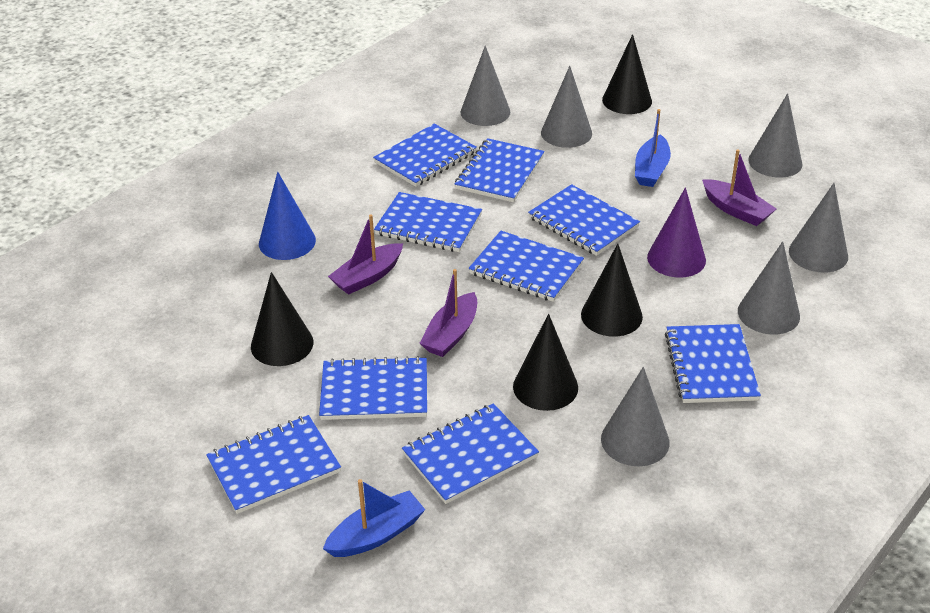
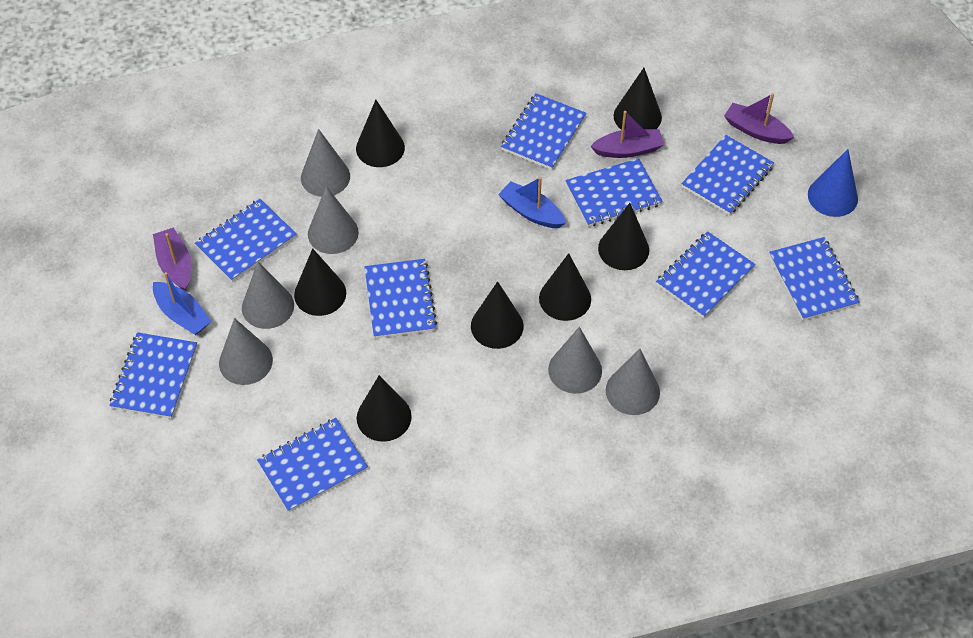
black cone: [251,272,313,366] [513,314,578,411] [581,244,643,337] [602,34,652,114] = 4 -> [294,248,346,316] [356,100,405,167] [357,375,412,442] [471,281,524,349] [539,253,591,321] [598,203,649,270] [614,68,662,130] = 7
purple cone: [647,187,706,278] = 1 -> none = 0

